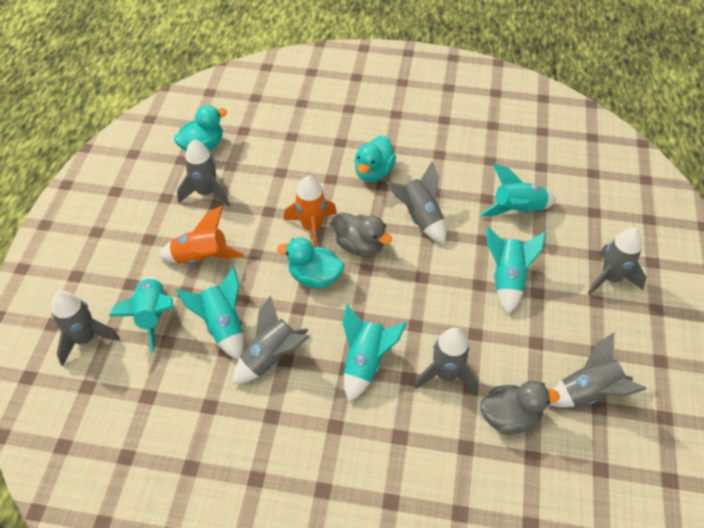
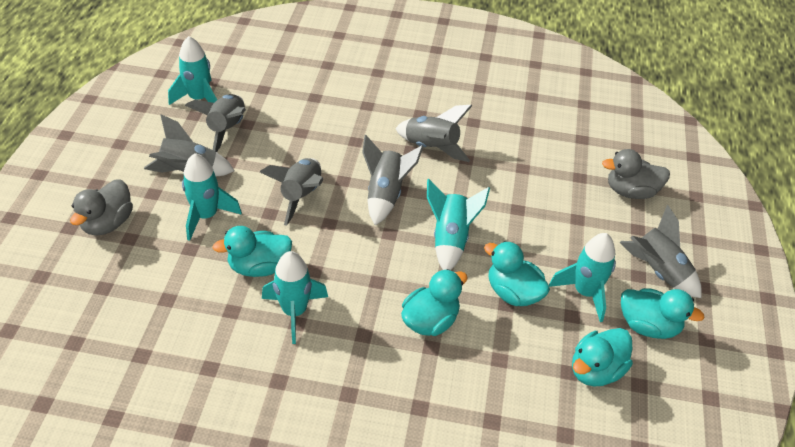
grey rocket: [52,291,120,366] [177,140,230,207] [232,295,310,384] [386,162,446,244] [414,327,478,394] [548,333,646,407] [587,228,647,296] = 7 -> [144,114,235,176] [185,94,246,152] [260,158,323,226] [362,135,424,225] [395,105,472,162] [619,205,702,298] = 6
orange rocket: [158,206,244,264] [284,175,337,247] = 2 -> none = 0
turquoise duck: [174,105,227,151] [277,237,344,289] [354,135,396,182] = 3 -> [212,226,292,277] [401,269,468,336] [484,241,550,306] [572,328,633,387] [621,288,704,339] = 5

